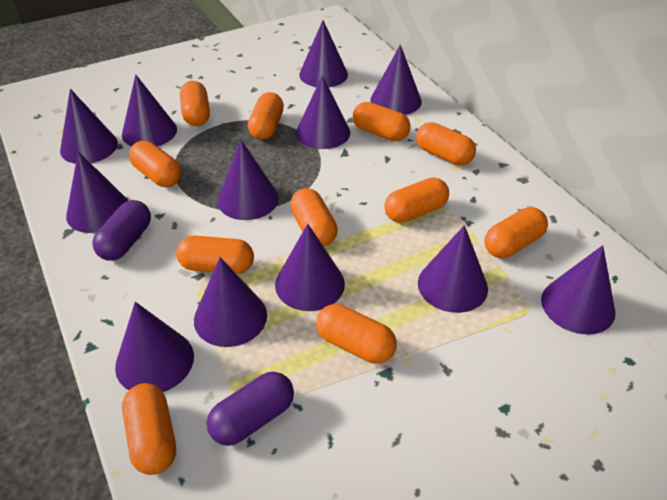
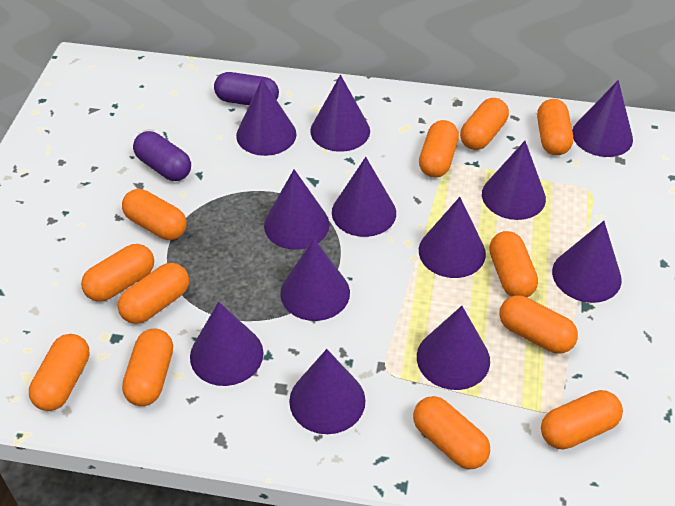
orange capsule: [122,383,176,475] [129,141,182,187] [176,236,254,274] [180,81,210,126] [248,92,284,140] [290,188,338,246] [316,304,397,364] [353,102,410,141] [384,177,449,223] [416,122,476,165] [485,207,548,258] = 11 -> [29,334,90,411] [81,244,154,302] [118,263,189,324] [122,189,187,240] [122,329,173,406] [413,396,490,469] [419,120,459,178] [460,98,509,150] [489,231,538,297] [499,296,578,354] [537,99,573,155] [541,390,623,449] = 12

